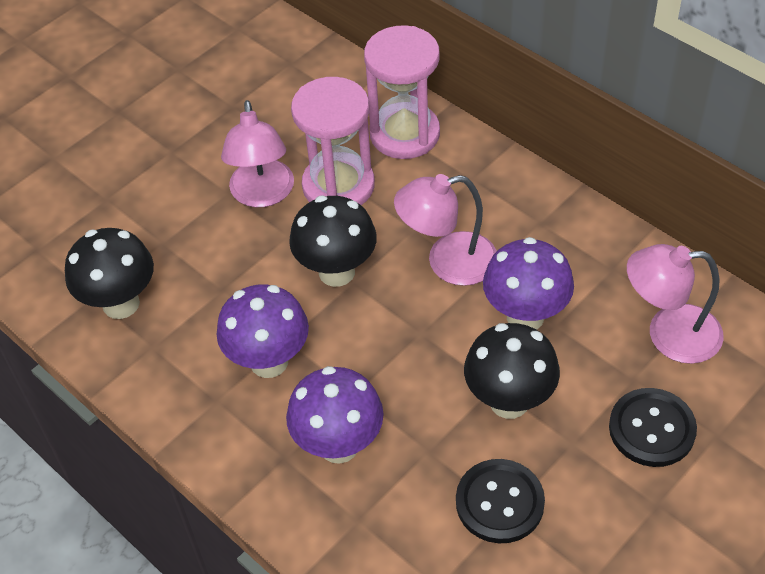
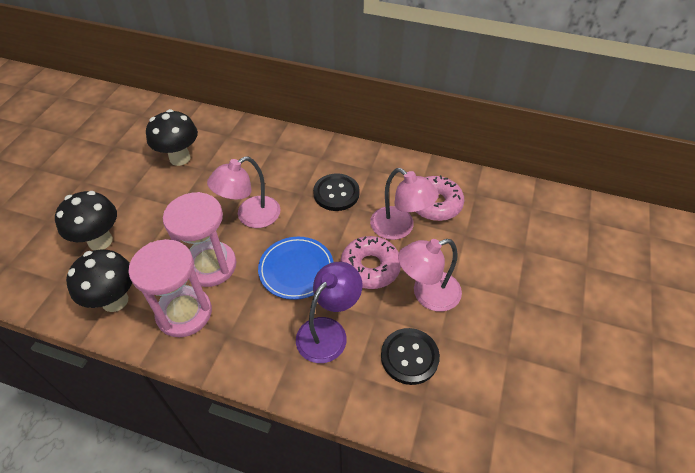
blue plate: none = 0 -> [258,237,334,300] = 1
pink donut: none = 0 -> [341,236,401,289] [416,175,464,221] = 2
purple lamp: none = 0 -> [296,262,362,363] = 1
purple mushroom: [217,284,309,378] [286,366,384,464] [483,237,574,330] = 3 -> none = 0

